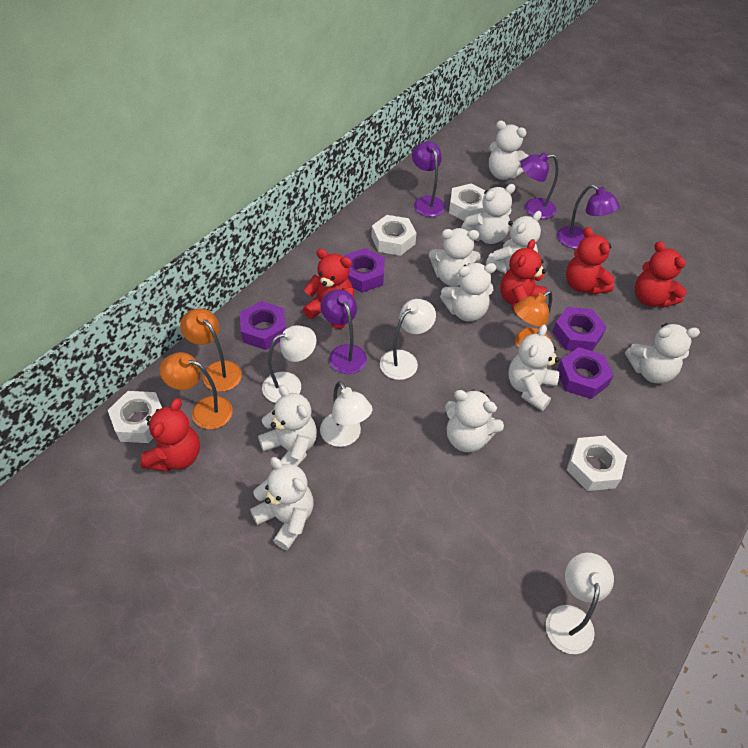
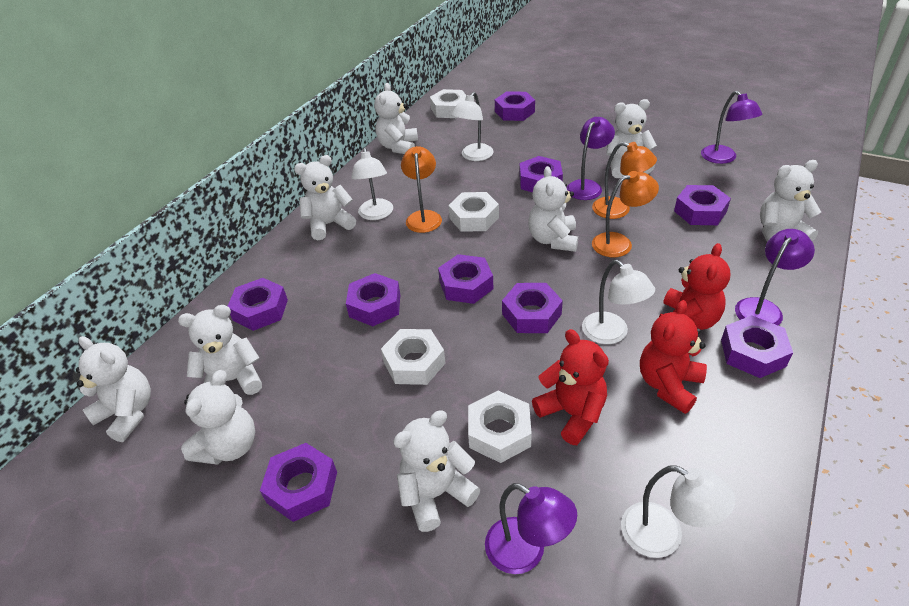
purple nut: [240,301,286,350] [344,248,385,293] [552,307,607,351] [557,347,614,399] = 4 -> [228,278,288,331] [260,443,337,522] [346,273,400,326] [438,254,493,304] [495,92,535,121] [502,283,563,333] [519,156,563,192] [674,185,731,225] [721,315,793,378] = 9
red teddy bear: [140,398,200,472] [303,249,354,329] [500,239,547,311] [566,227,615,295] [635,241,687,308] = 5 -> [532,329,609,445] [640,300,707,414] [659,243,730,330] = 3
white teddy bear: [250,457,313,550] [258,385,317,466] [429,228,480,286] [440,263,496,322] [445,390,504,452] [461,184,515,244] [486,211,542,273] [488,120,529,180] [508,325,560,411] [625,323,700,384] = 10 -> [76,336,151,442] [178,305,262,395] [181,370,255,465] [294,155,356,240] [374,83,418,154] [393,410,480,532] [528,166,578,252] [606,99,657,178] [760,160,821,242] = 9

